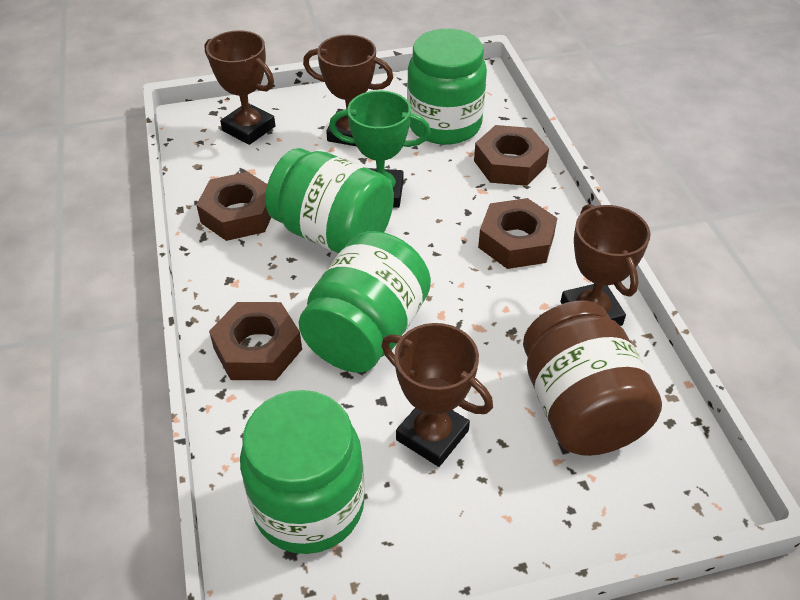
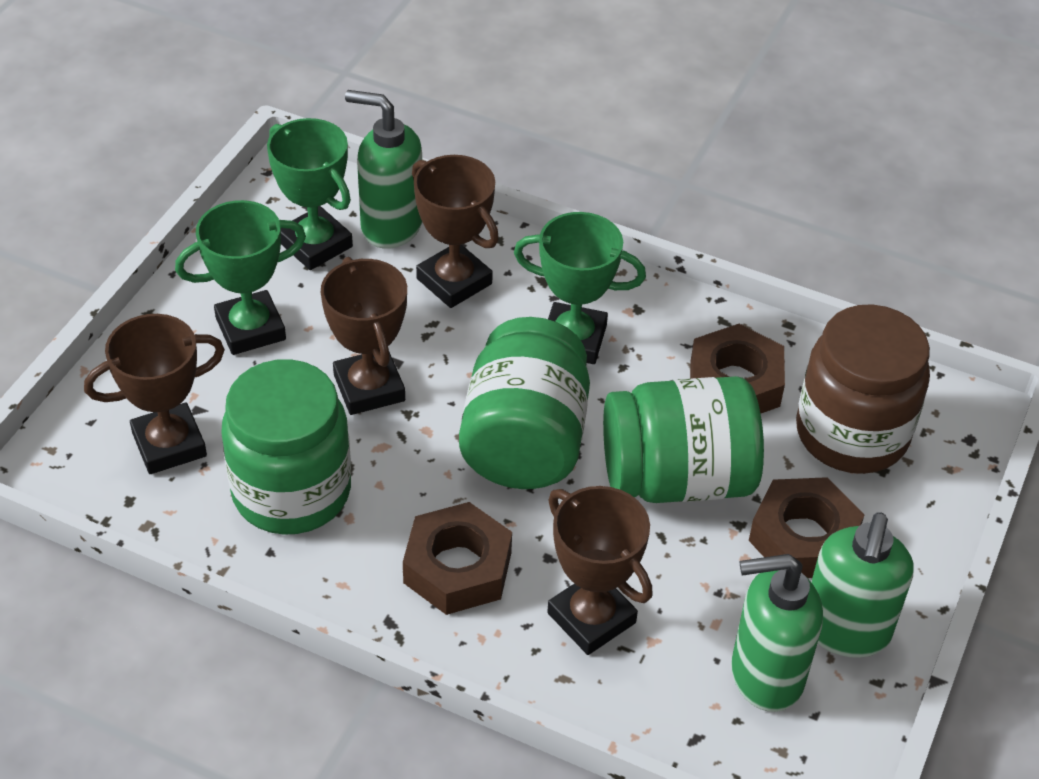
brown nut: [196,172,271,241] [209,302,302,380] [474,125,549,186] [478,198,557,269] = 4 -> [403,502,512,615] [690,324,785,414] [749,477,864,578] = 3
green jar: [240,390,365,554] [265,148,394,253] [299,231,431,373] [407,29,487,145] = 4 -> [221,359,351,535] [459,317,590,489] [603,376,764,503] = 3
green soap dispenser: none = 0 -> [345,90,422,249] [731,554,823,712] [811,513,914,658] = 3
green trophy: [329,90,431,208] = 1 -> [175,200,306,355] [267,118,353,270] [514,212,646,364] = 3

